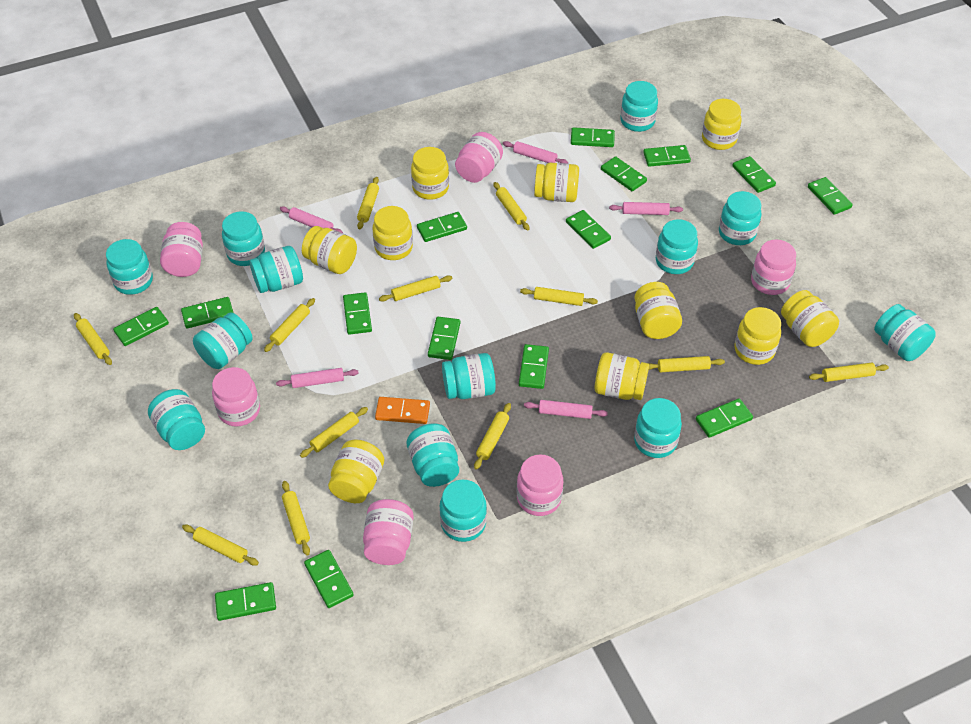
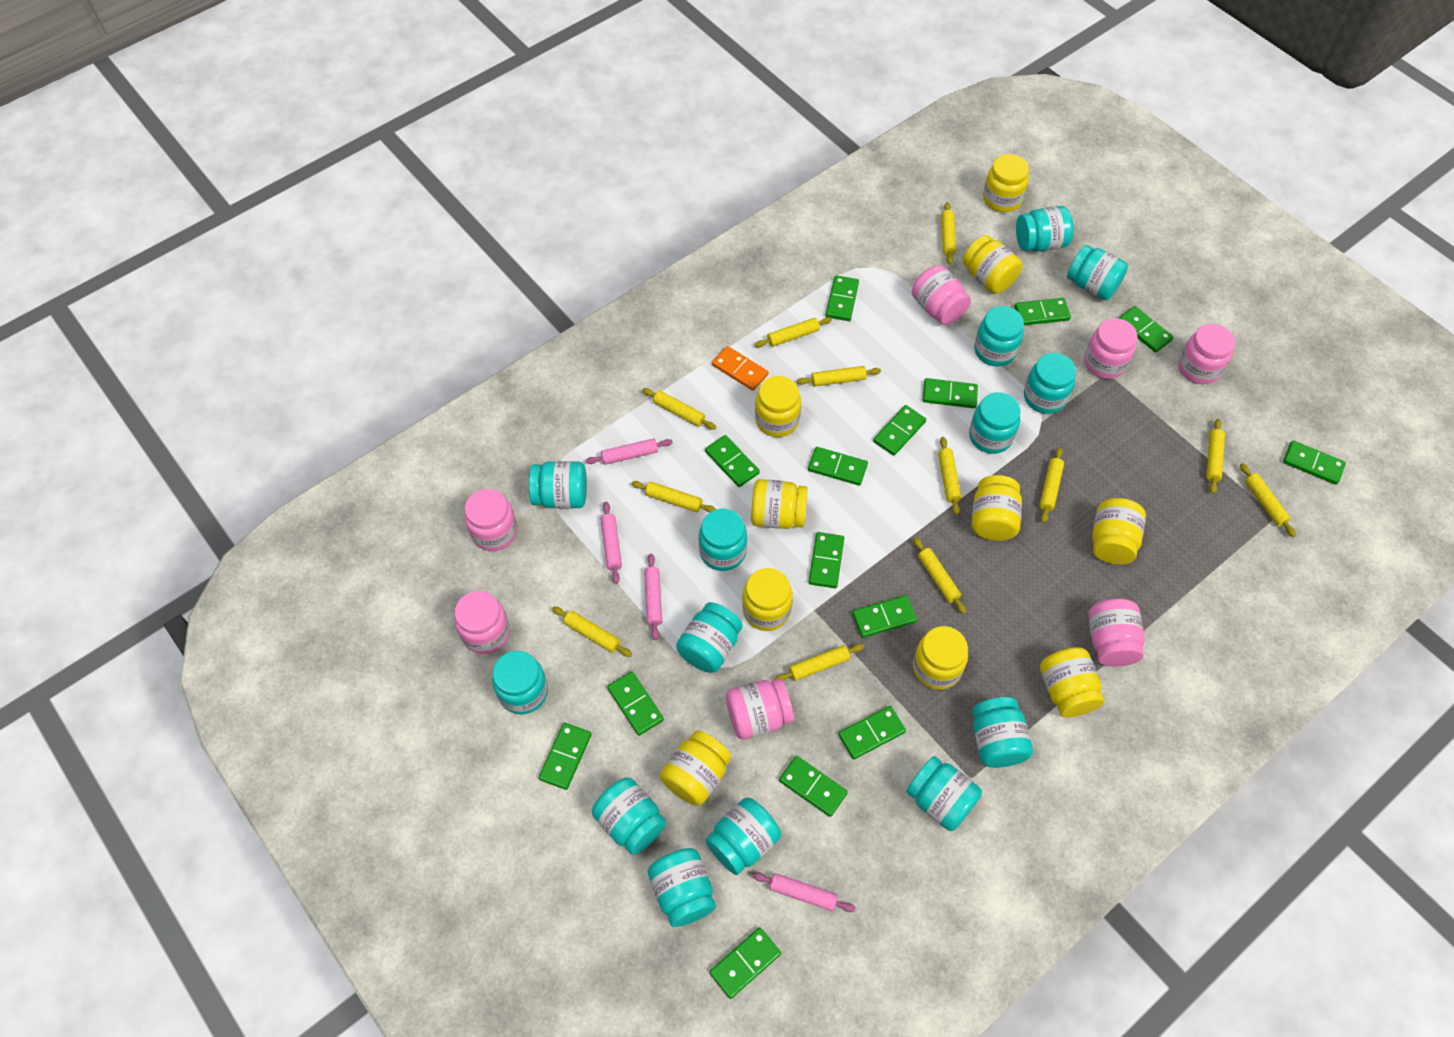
pink jar: [160,222,203,277] [212,367,260,427] [363,499,414,565] [455,132,503,183] [517,455,563,516] [751,239,796,295] = 6 -> [455,591,510,654] [465,489,517,551] [726,679,794,740] [912,265,971,325] [1084,318,1138,379] [1088,598,1145,667] [1178,324,1235,384] = 7
pink rolling pin: [276,368,358,388] [280,206,343,233] [503,141,568,164] [524,400,608,419] [609,202,683,215] = 5 -> [586,438,673,465] [601,502,622,584] [644,554,662,640] [753,872,855,912] = 4
turquoise jar: [106,239,153,295] [148,389,205,450] [193,312,253,369] [222,211,265,266] [249,246,303,293] [407,423,459,487] [439,480,487,542] [442,353,496,399] [620,81,658,132] [634,398,682,458] [656,219,698,274] [719,191,762,245] [874,304,936,361] = 13 -> [492,651,548,715] [529,461,587,509] [592,778,666,855] [648,848,716,927] [676,602,743,673] [699,508,747,571] [705,798,781,875] [906,756,982,831] [969,392,1021,454] [972,697,1033,768] [974,306,1024,366] [1016,206,1073,252] [1024,353,1076,414] [1067,245,1128,300] = 14

